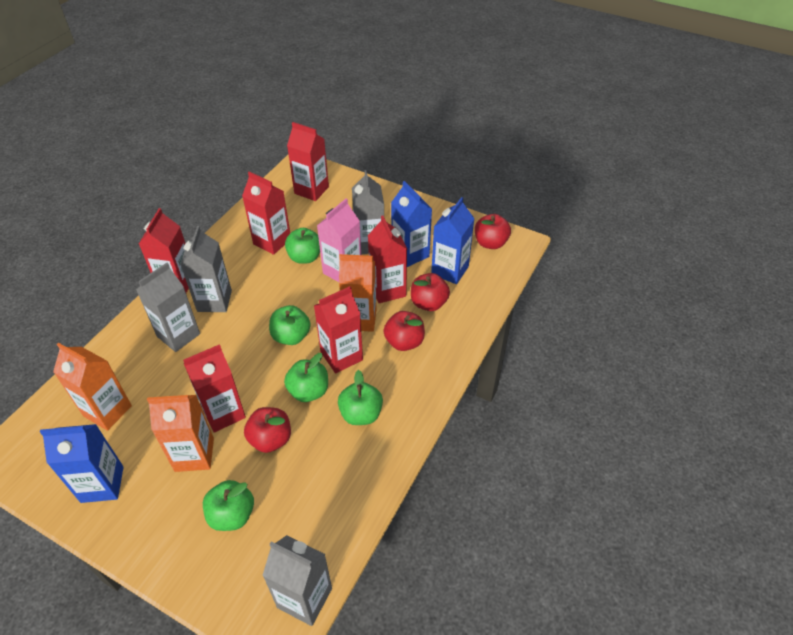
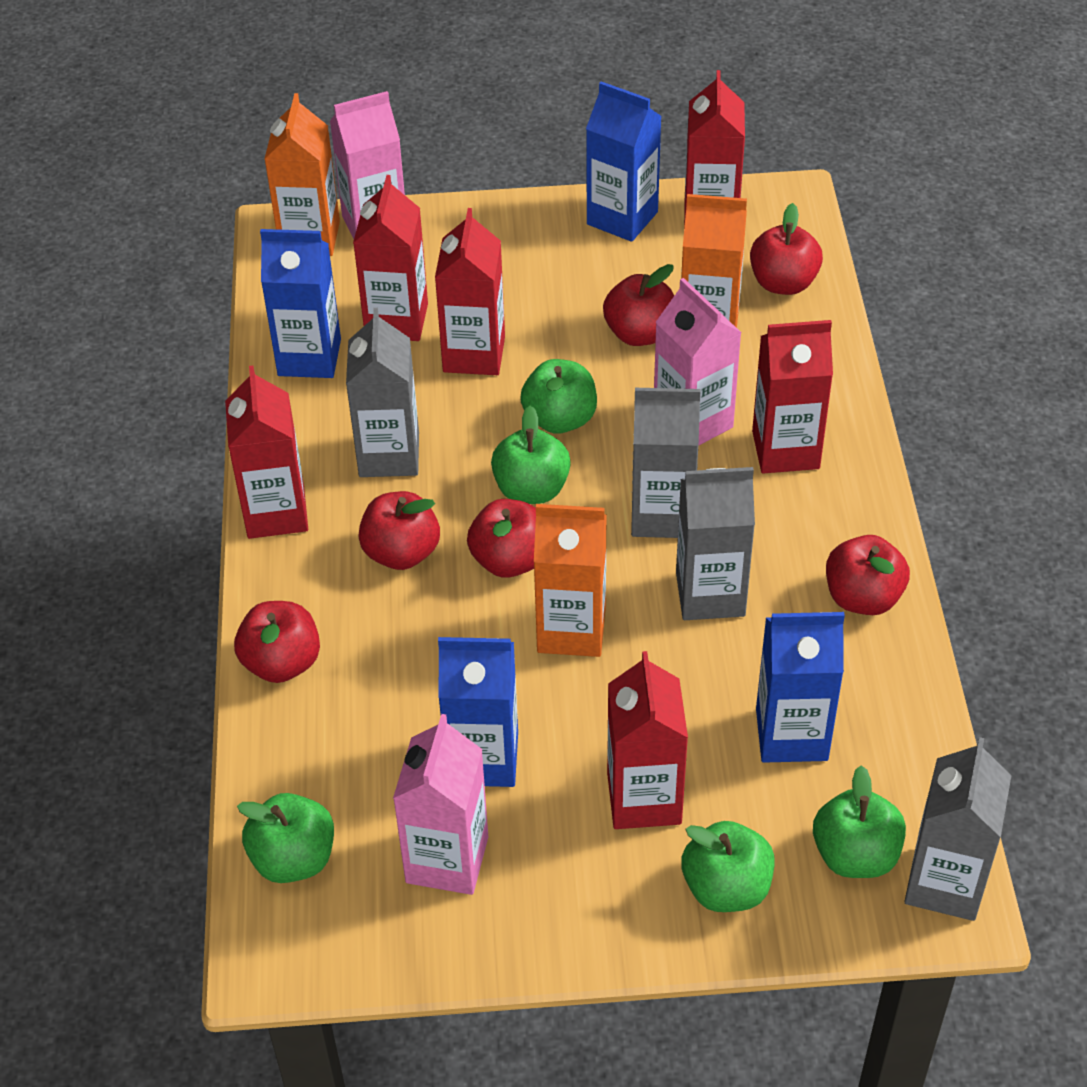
blue carton: [40,424,124,503] [391,181,432,267] [431,197,475,284] = 3 -> [260,229,341,378] [438,637,518,787] [586,81,662,242] [756,612,845,763] = 4
pink carton: [317,198,361,282] = 1 -> [330,91,405,239] [393,714,488,895] [654,278,742,445] = 3
red apple: [244,407,291,453] [383,311,425,351] [411,273,450,311] [475,214,511,249] = 4 -> [234,601,320,683] [358,491,440,570] [467,499,536,578] [603,264,674,346] [750,203,823,295] [826,535,910,615] = 6

